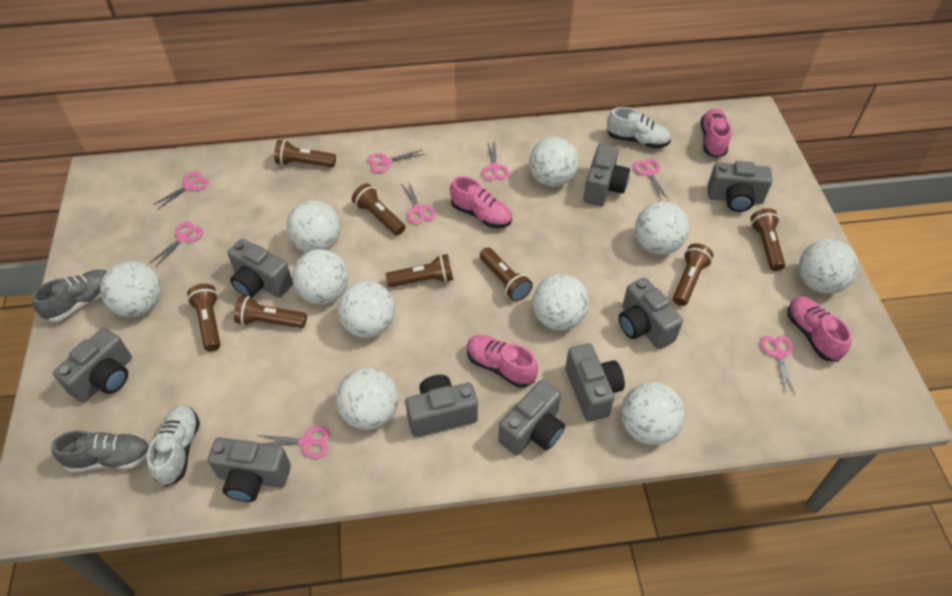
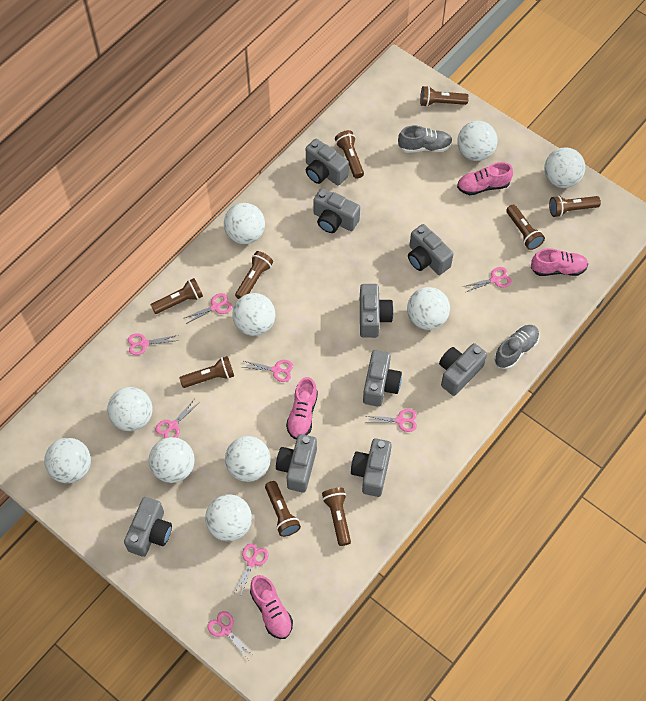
brown flashlight: [187,284,221,352] [234,296,307,328] [274,140,336,167] [352,183,405,235] [386,254,453,287] [480,247,533,302] [673,243,713,306] [751,208,785,271] = 8 -> [151,278,203,314] [180,356,234,388] [235,251,273,299] [265,481,301,537] [322,488,351,546] [335,130,364,179] [420,86,469,107] [506,205,545,250] [549,196,601,217] = 9
white shoe: [147,405,200,486] [607,107,671,148] = 2 -> none = 0

